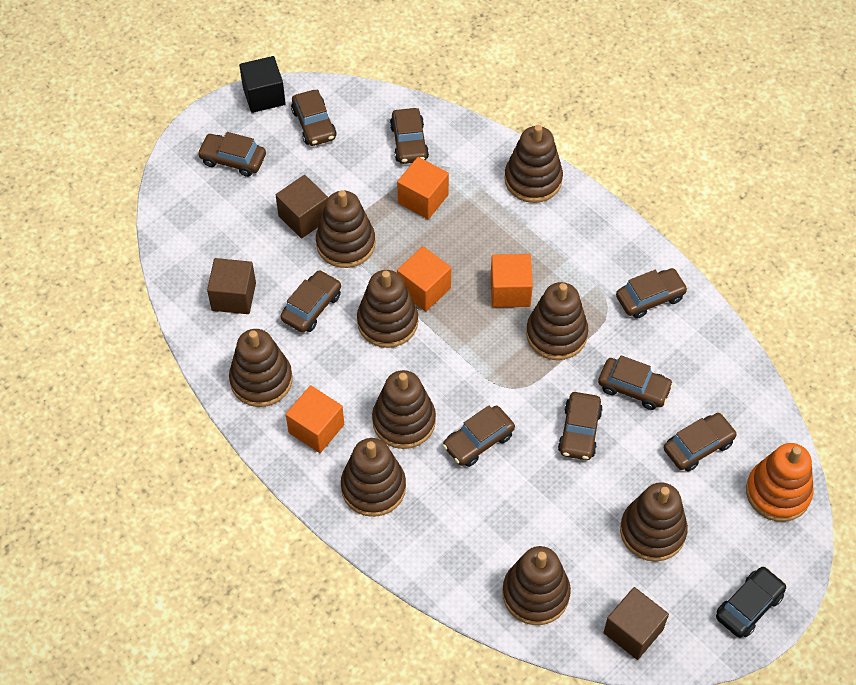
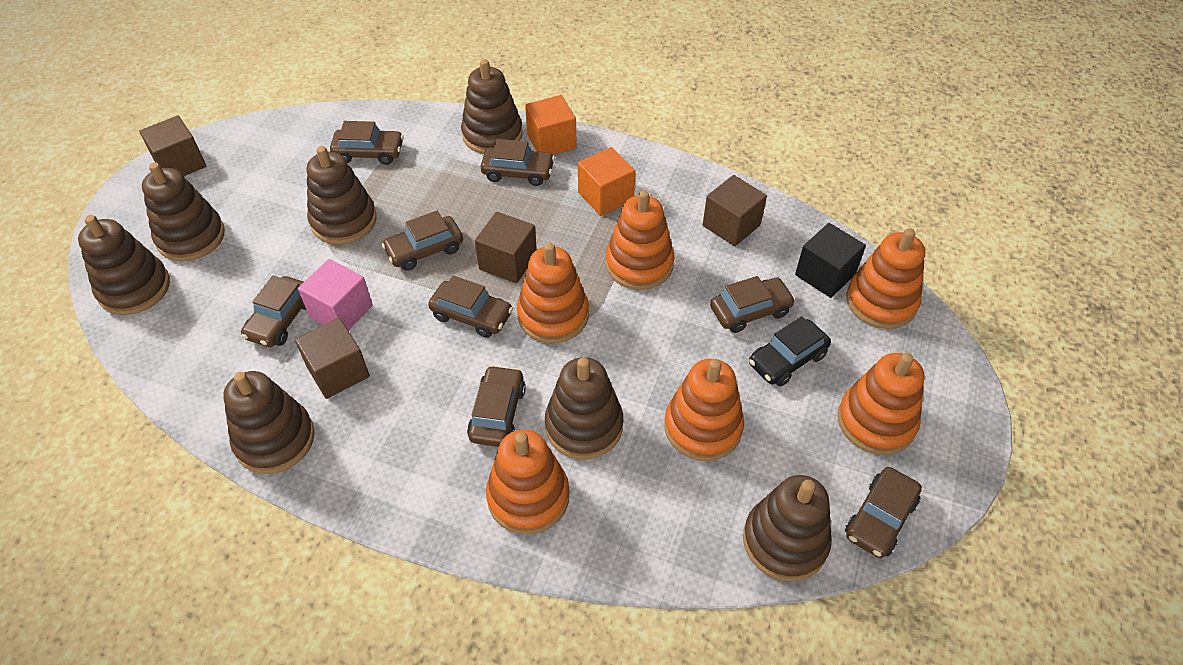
brown car: [197,132,266,177] [281,270,341,333] [291,90,337,146] [390,108,429,164] [443,406,515,467] [558,392,603,460] [598,355,674,410] [616,268,688,319] [664,413,737,471] = 9 -> [241,276,306,347] [330,121,404,165] [382,211,463,271] [428,275,513,338] [467,365,526,447] [481,139,555,186] [710,276,795,333] [845,467,922,558] = 8
brown cube: [207,258,256,314] [276,175,328,238] [603,587,669,660] = 3 -> [139,116,206,176] [295,318,370,399] [475,212,537,283] [703,175,767,247] = 4
brown stacking toy: [229,329,292,407] [316,190,375,268] [341,438,406,517] [357,270,418,348] [372,370,436,449] [502,546,571,625] [504,125,563,203] [526,282,588,360] [620,482,688,562] = 9 -> [78,215,170,315] [142,162,225,261] [223,371,315,474] [307,146,377,244] [461,59,523,154] [545,357,623,460] [743,475,832,582] = 7
orange cube: [286,385,344,453] [397,157,449,219] [397,246,451,312] [490,254,533,307] = 4 -> [525,95,577,155] [578,147,635,216] = 2
orange stacking toy: [746,443,814,522] = 1 -> [486,429,569,534] [517,243,589,343] [605,190,674,290] [664,359,744,461] [837,353,924,455] [846,228,925,329] = 6
pink cube: none = 0 -> [298,259,373,330] = 1

